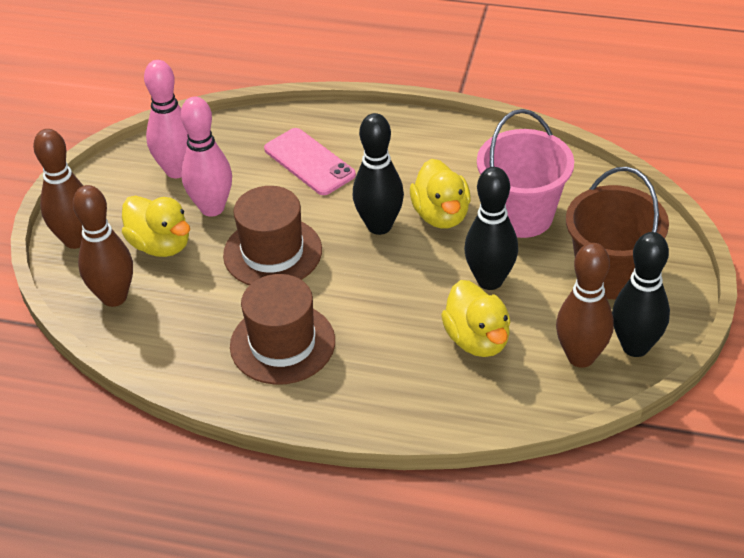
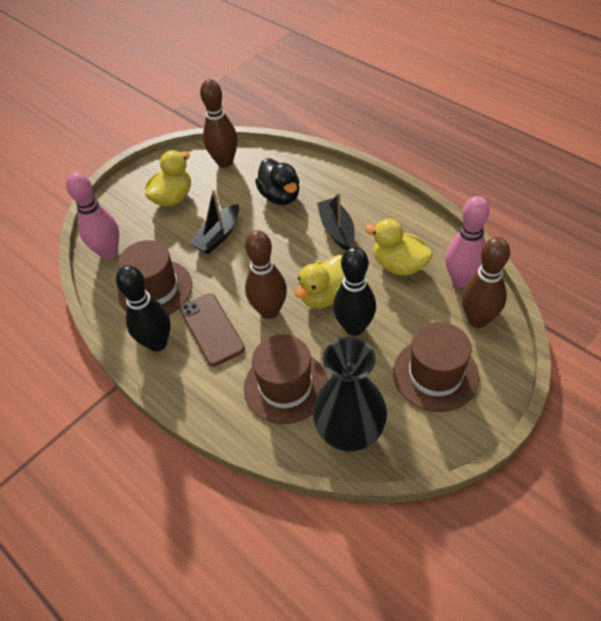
black boat: none = 0 -> [189,190,239,254] [317,193,355,250] = 2
black bowling pin: [353,113,404,235] [464,167,518,290] [612,232,670,357] = 3 -> [116,265,171,352] [333,247,376,336] = 2
black duck: none = 0 -> [255,158,299,205] = 1
black vase: none = 0 -> [313,337,387,452] = 1
brown bucket: [566,167,669,299] = 1 -> none = 0
brown hat: [223,186,322,285] [230,274,335,385] = 2 -> [118,240,192,315] [244,334,328,424] [393,322,479,412] = 3
brown phone: none = 0 -> [180,293,245,366] = 1
pink bucket: [477,109,574,238] = 1 -> none = 0
pink phone: [264,128,356,195] = 1 -> none = 0

